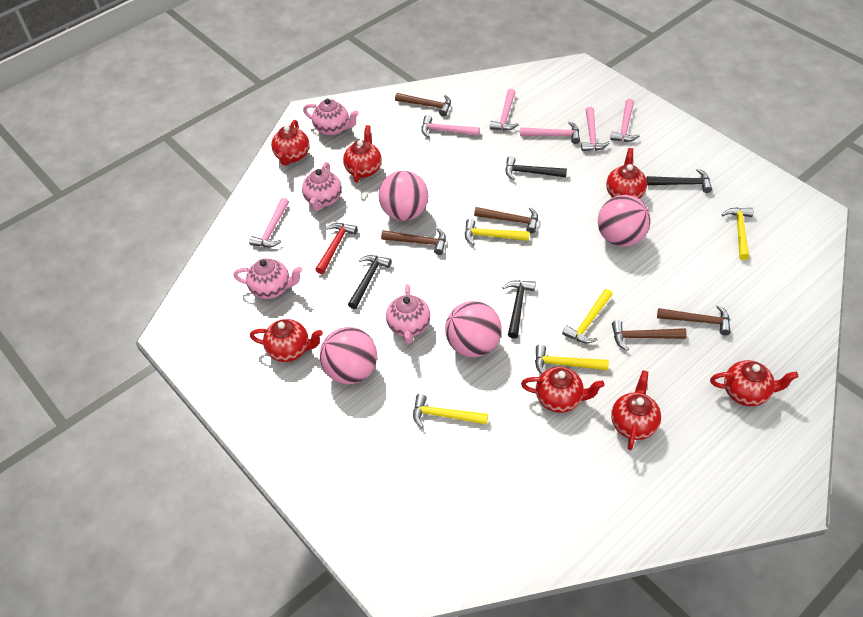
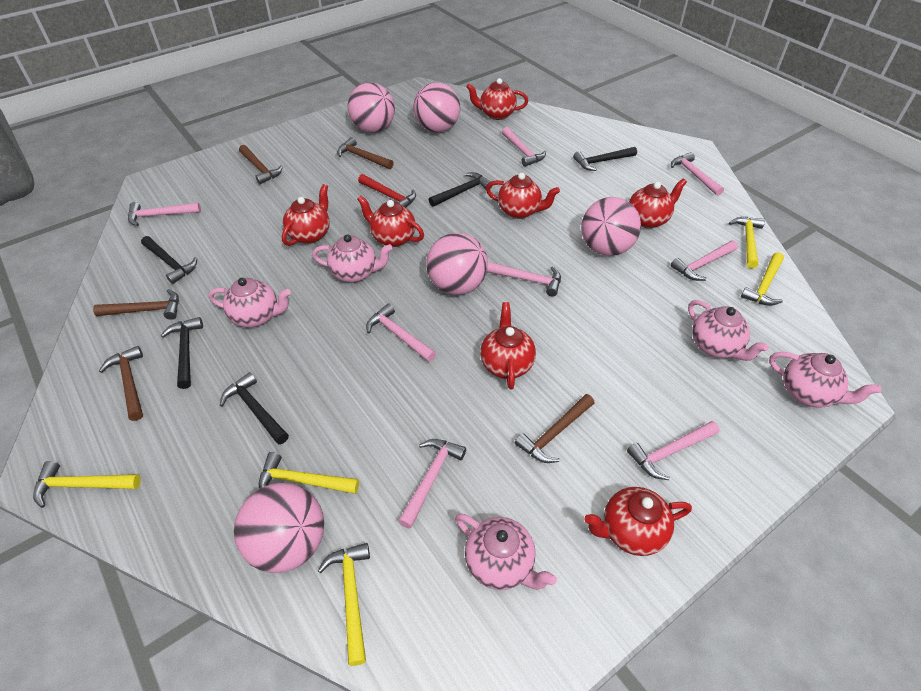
black hammer: [348,255,391,309] [502,280,536,339] [505,156,567,180] [646,169,712,193] = 4 -> [141,236,197,284] [161,317,203,389] [220,372,289,444] [429,172,492,207] [573,147,637,171] = 5
pink ball: [320,327,377,384] [379,171,428,221] [445,301,502,357] [598,195,651,247] = 4 -> [234,483,324,573] [348,82,395,133] [414,82,460,132] [426,233,488,295] [581,197,641,256] = 5
pink hammer: [249,198,289,247] [421,115,480,138] [490,89,519,131] [520,121,580,144] [581,107,610,151] [610,99,640,142] = 6 -> [128,202,201,226] [366,303,436,362] [398,439,466,529] [487,262,561,297] [502,127,546,167] [627,421,720,480] [671,152,724,196] [671,241,738,281] = 8
pink teapot: [233,258,303,299] [302,162,342,211] [303,99,359,136] [386,284,430,344] = 4 -> [209,278,291,327] [312,234,393,283] [455,513,557,590] [688,300,769,361] [769,352,881,408] = 5

